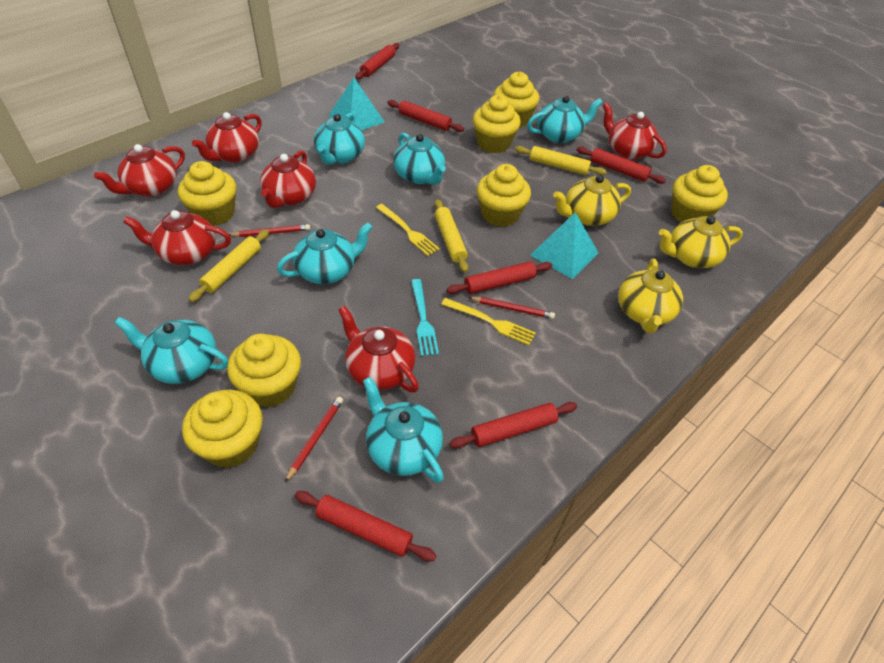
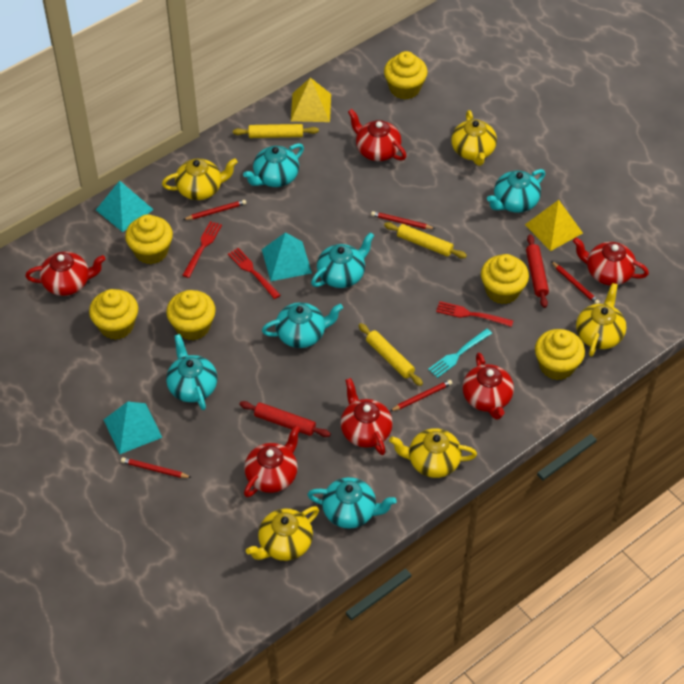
red fork: none = 0 -> [182,221,222,278] [228,248,280,299] [436,301,513,327] = 3
red pencil: [229,224,310,237] [285,397,343,483] [468,297,555,319] = 3 -> [121,457,192,478] [183,200,246,220] [371,211,435,229] [390,380,452,411] [551,261,600,304] = 5
red rolling pin: [295,491,437,561] [356,43,399,79] [387,100,464,132] [447,261,552,294] [450,402,577,448] [577,146,666,184] = 6 -> [240,401,331,437] [526,234,549,308] = 2
turquoise pyramid: [329,78,385,130] [530,212,598,279] = 2 -> [96,181,154,232] [104,401,163,454] [262,232,312,281] = 3
yellow cupcake: [178,161,236,226] [182,390,263,468] [227,334,301,407] [472,95,521,153] [476,164,531,227] [493,72,539,128] [671,165,728,222] = 7 -> [89,289,138,340] [125,214,173,264] [166,290,216,340] [384,51,428,99] [481,254,529,304] [535,329,585,380] = 6
yellow fork: [376,204,440,256] [441,298,536,345] = 2 -> none = 0
yellow pyramid: none = 0 -> [291,78,331,122] [525,200,583,251] = 2
yellow teapot: [553,175,631,226] [618,258,683,334] [659,216,743,268] = 3 -> [162,158,238,200] [246,506,319,561] [389,428,477,478] [451,110,497,166] [576,283,626,357] = 5

